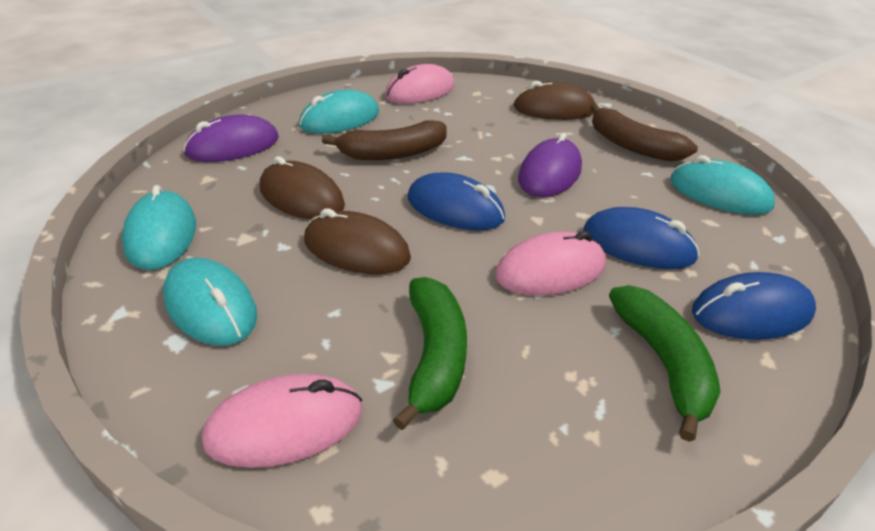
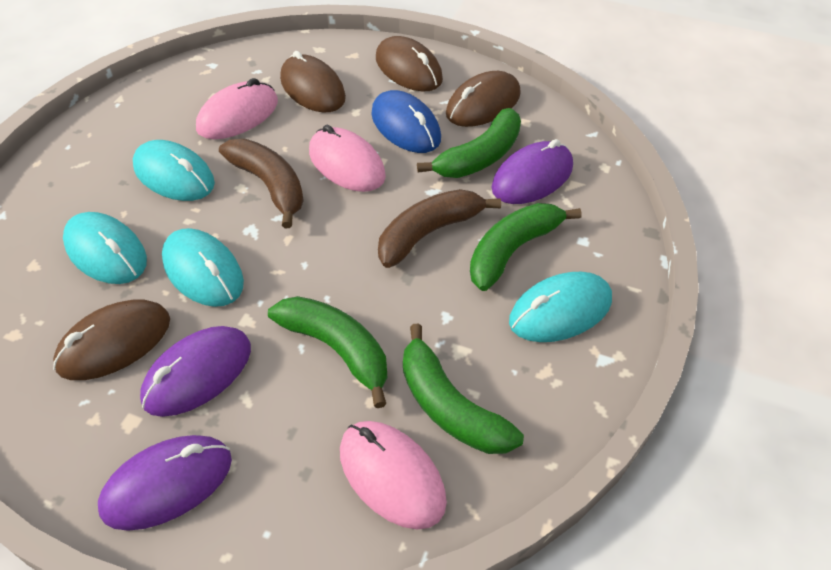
blue mouse: [408,172,505,230] [584,207,700,269] [692,272,816,340] = 3 -> [371,90,441,153] = 1
brown mouse: [260,156,345,220] [304,208,411,274] [513,81,596,120] = 3 -> [53,299,170,380] [280,51,346,112] [376,36,443,92] [446,71,521,127] = 4
green banana: [393,277,467,430] [609,285,721,442] = 2 -> [268,296,387,408] [403,324,524,454] [417,108,521,178] [470,203,582,291] = 4
purple mouse: [183,115,279,162] [518,133,582,197] = 2 -> [98,435,232,531] [140,326,251,417] [492,139,573,204] = 3

